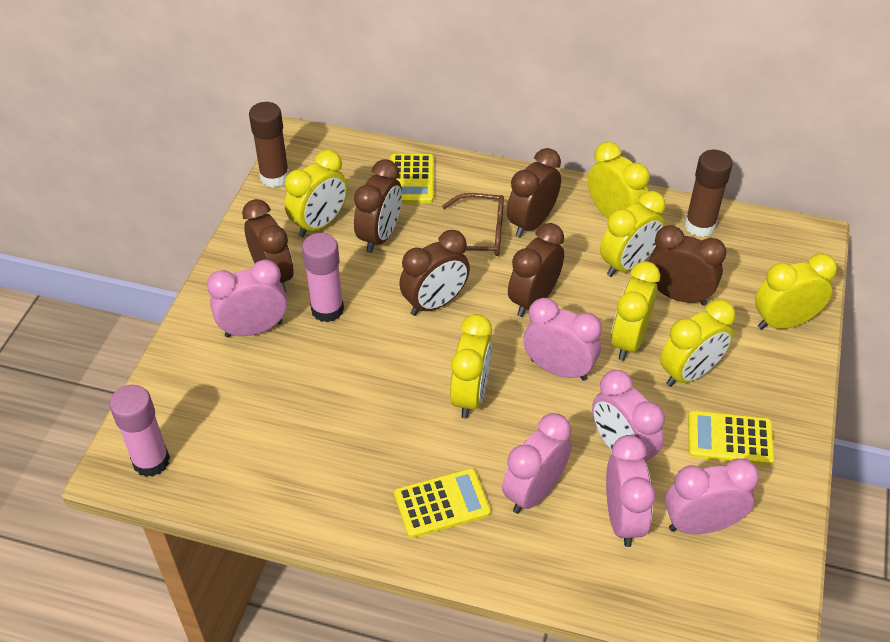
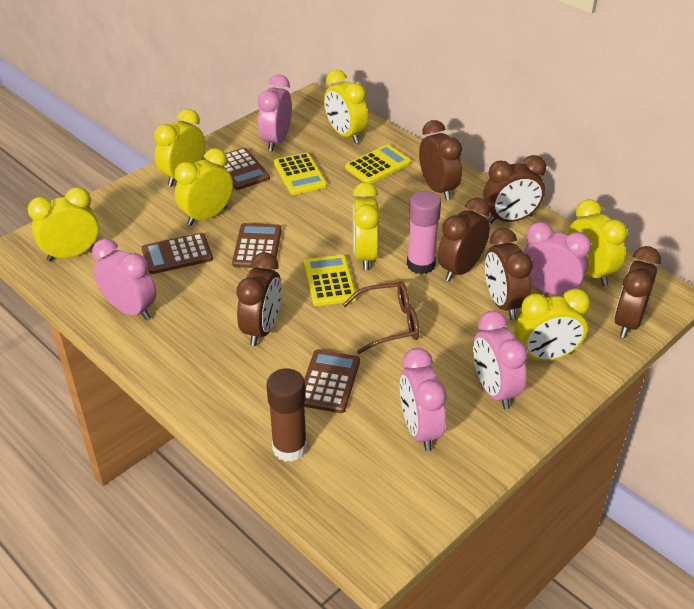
brown calculator: none = 0 -> [141,233,213,274] [221,148,270,190] [232,223,282,268] [304,350,360,413] = 4
brown glue stick: [249,102,289,188] [685,150,733,237] = 2 -> [266,368,307,462] = 1
pink clock: [207,260,287,338] [502,413,572,514] [524,298,602,381] [592,370,665,461] [606,435,656,547] [665,458,759,534] = 6 -> [92,239,156,320] [258,75,292,152] [400,348,447,451] [473,311,528,409] [523,222,591,295] = 5
pink glue stick: [109,385,170,477] [302,233,344,322] = 2 -> [407,191,441,274] = 1

